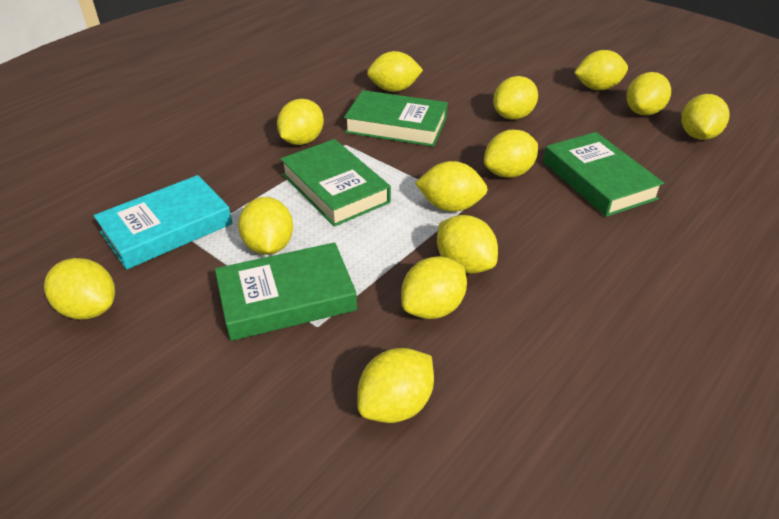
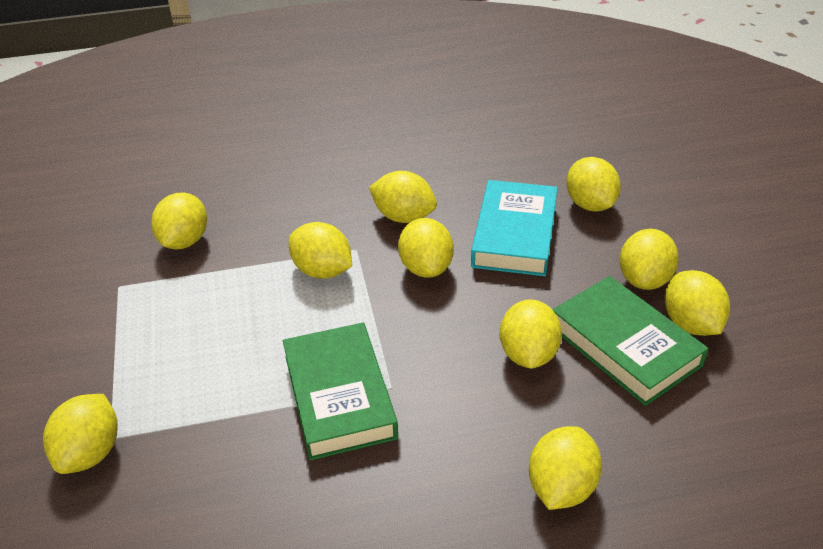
green book: [215,242,357,341] [280,139,391,227] [344,90,448,147] [543,132,664,217] = 4 -> [283,323,398,460] [552,276,708,406] = 2
yellow lemon: [44,258,115,319] [238,197,293,255] [277,99,324,145] [357,348,434,423] [367,51,423,92] [401,256,467,319] [415,161,488,212] [437,215,498,274] [484,130,538,178] [493,76,538,120] [574,50,628,90] [627,72,671,115] [681,94,730,140] = 13 -> [43,394,118,474] [151,193,207,249] [289,222,352,279] [369,171,437,223] [398,218,454,278] [500,299,562,369] [529,426,602,510] [566,157,621,212] [620,229,679,290] [665,270,730,336] = 10

